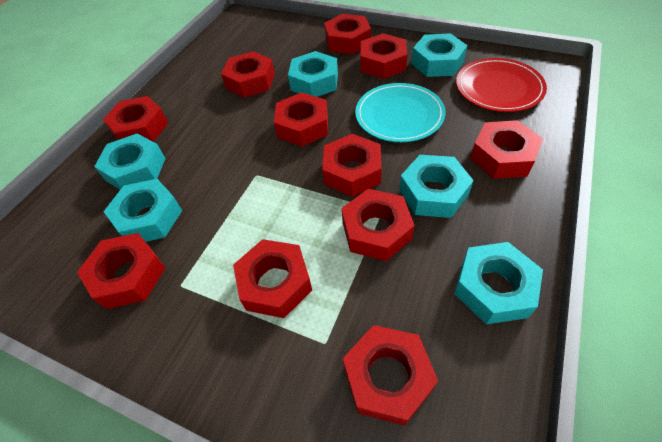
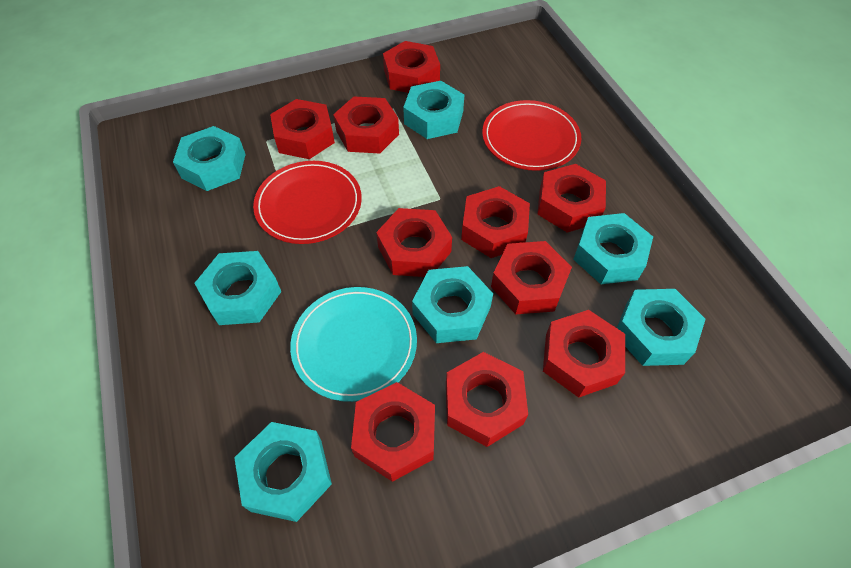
red nut: [77,233,165,309] [103,96,168,142] [221,51,275,98] [233,239,312,318] [274,92,328,147] [322,134,382,197] [324,14,371,54] [342,189,415,261] [343,325,438,426] [361,33,407,79] [470,120,543,179] = 11 -> [270,99,335,159] [333,96,399,153] [351,382,435,482] [376,208,452,277] [383,41,440,93] [446,352,528,447] [461,186,530,258] [491,241,572,314] [537,164,606,233] [543,310,625,398] = 10
red plate: [456,58,547,112] = 1 -> [253,161,362,244] [482,100,582,171] = 2
turquoise nut: [94,134,166,190] [104,179,182,242] [288,51,338,97] [399,155,474,218] [412,33,468,77] [454,242,543,324] = 6 -> [173,126,246,191] [194,251,281,325] [234,422,332,522] [403,81,464,139] [412,266,493,343] [573,213,653,284] [617,289,706,366] = 7

